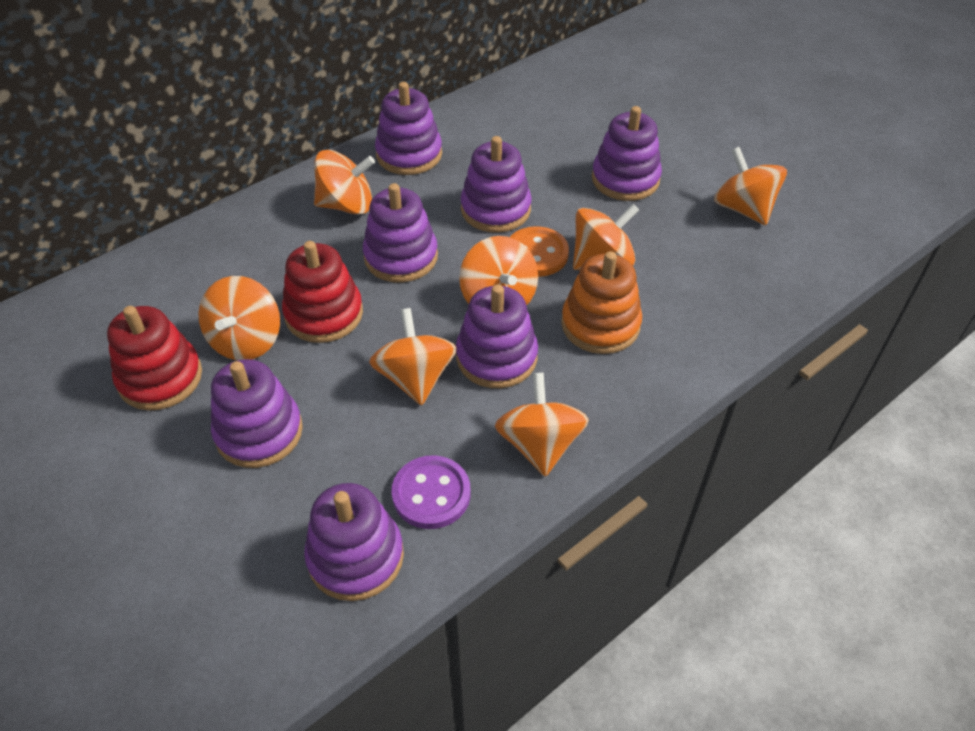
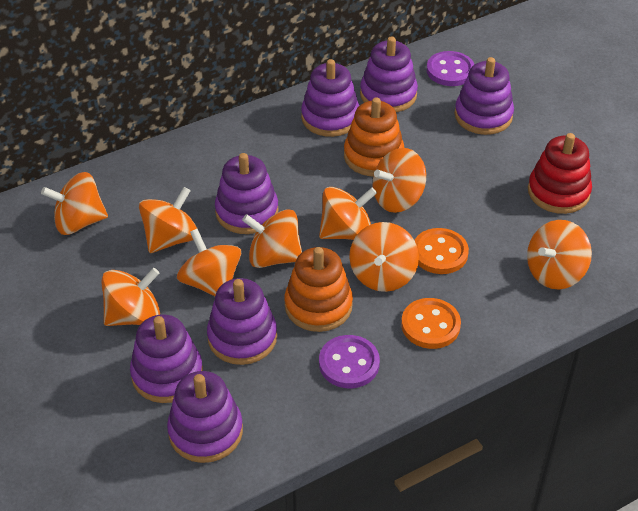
orange button: [510,226,569,277] = 1 -> [401,298,461,349] [415,228,469,274] = 2
orange spinning top: [198,276,280,360] [314,150,375,215] [369,308,457,405] [459,236,538,306] [495,373,589,477] [573,204,639,270] [714,147,787,225] = 7 -> [41,172,108,235] [101,268,160,326] [139,187,198,253] [177,229,241,296] [242,210,302,268] [319,187,377,240] [349,222,419,292] [373,148,426,213] [527,220,592,289] = 9
orange stacking toy: [561,251,642,354] = 1 -> [285,247,353,332] [344,97,404,176] = 2
purple button: [392,456,471,529] = 1 -> [319,335,380,388] [427,51,475,86] = 2
red stacking toy: [107,306,202,411] [282,241,363,343] = 2 -> [528,133,592,214] = 1

